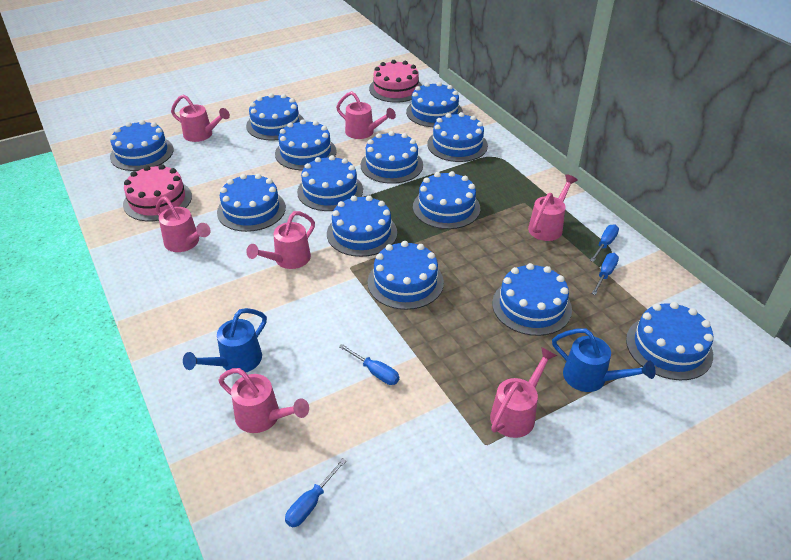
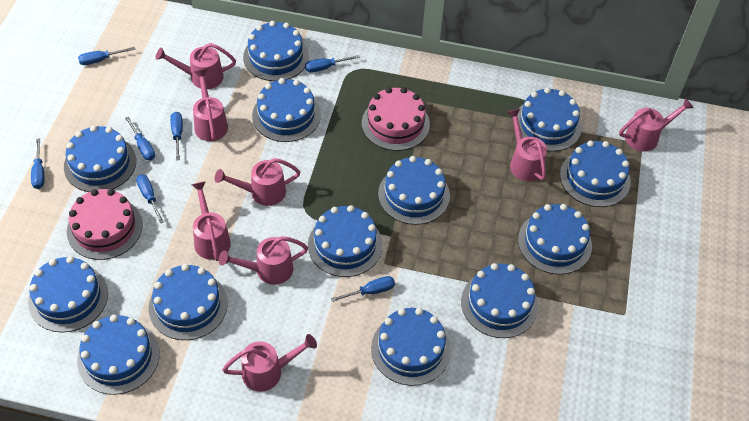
blue screwdriver: [285,458,346,527] [339,344,399,385] [590,224,619,262] [592,253,619,295] = 4 -> [31,139,45,189] [78,47,136,65] [125,117,155,160] [136,175,164,223] [170,112,183,160] [305,55,360,73] [331,276,395,302] = 7
blue watering can: [183,308,267,374] [552,328,656,392] = 2 -> none = 0
pink watering can: [156,196,211,252] [171,94,230,142] [218,368,309,433] [246,211,315,269] [336,91,396,139] [490,347,557,438] [528,174,578,241] = 7 -> [155,43,236,89] [191,181,231,261] [193,70,228,141] [215,158,300,206] [219,236,308,285] [222,334,317,392] [507,109,547,181] [619,98,694,152] = 8

